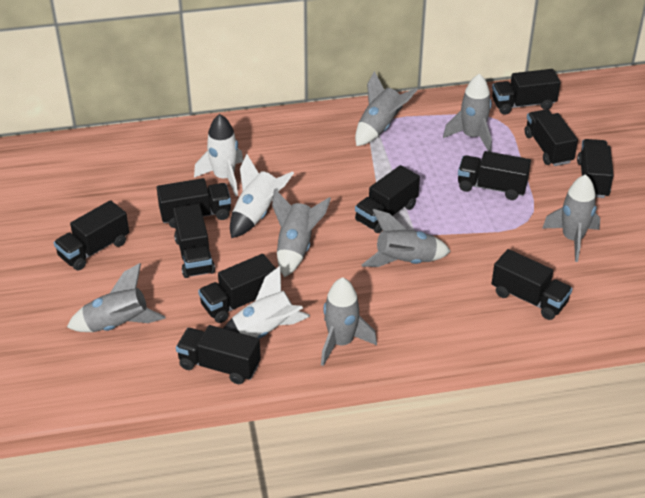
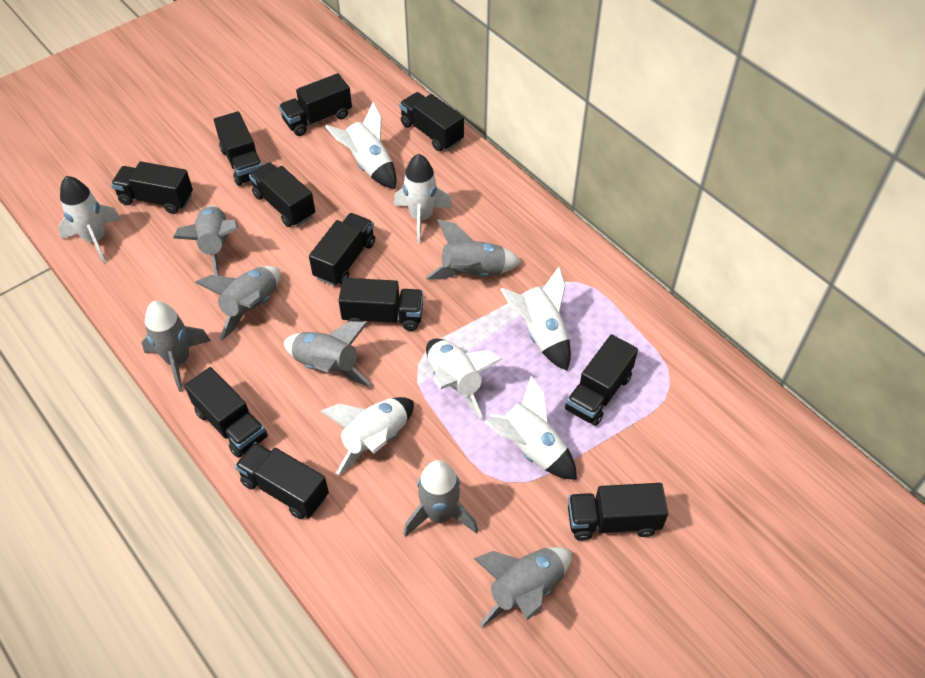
white rocket: [194,114,243,196] [223,266,310,338] [230,154,294,238] = 3 -> [58,176,121,263] [320,397,414,475] [325,102,397,189] [394,154,452,243] [426,339,503,419] [484,376,577,480] [500,267,571,371] = 7

